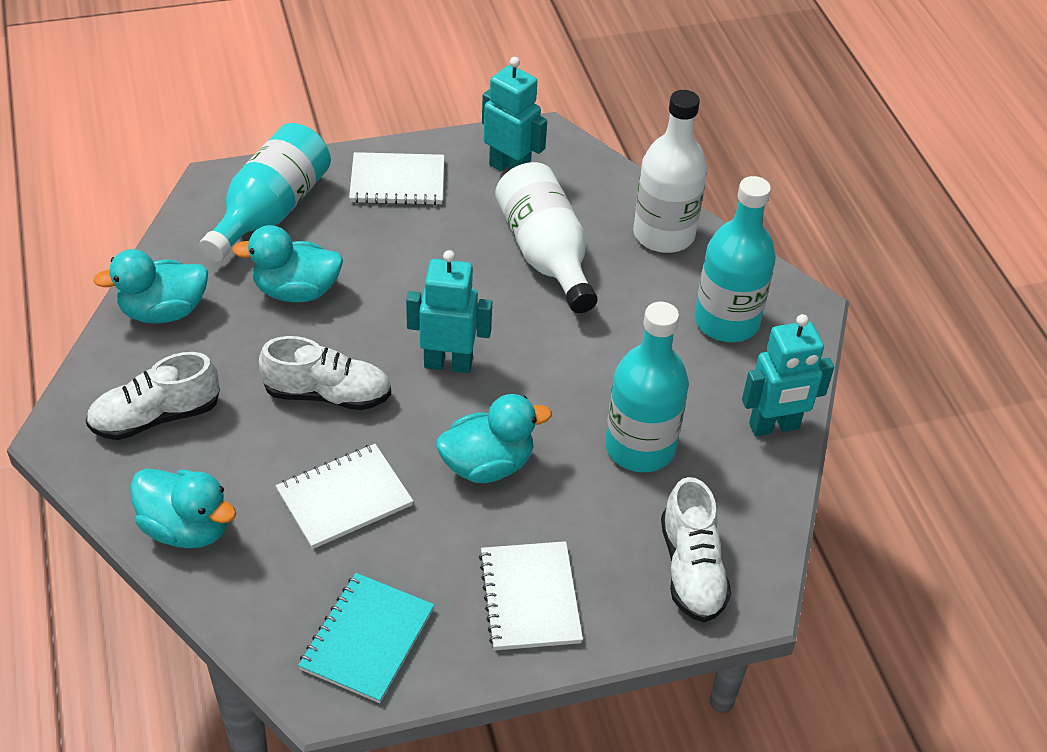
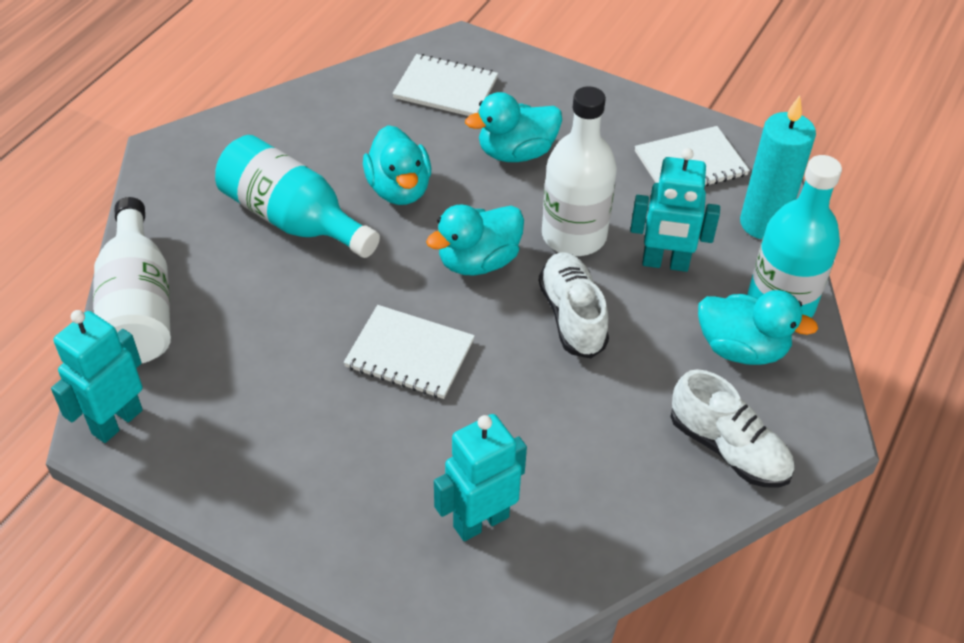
turquoise bottle: [199,123,331,262] [605,302,689,472] [694,176,776,342] = 3 -> [215,135,380,258] [747,155,842,318] = 2
turquoise candle: none = 0 -> [740,95,816,239] = 1
turquoise notebook: [298,573,434,703] = 1 -> none = 0
white shoe: [86,352,220,440] [259,336,391,410] [661,477,731,622] = 3 -> [539,252,609,358] [670,369,794,488] = 2

